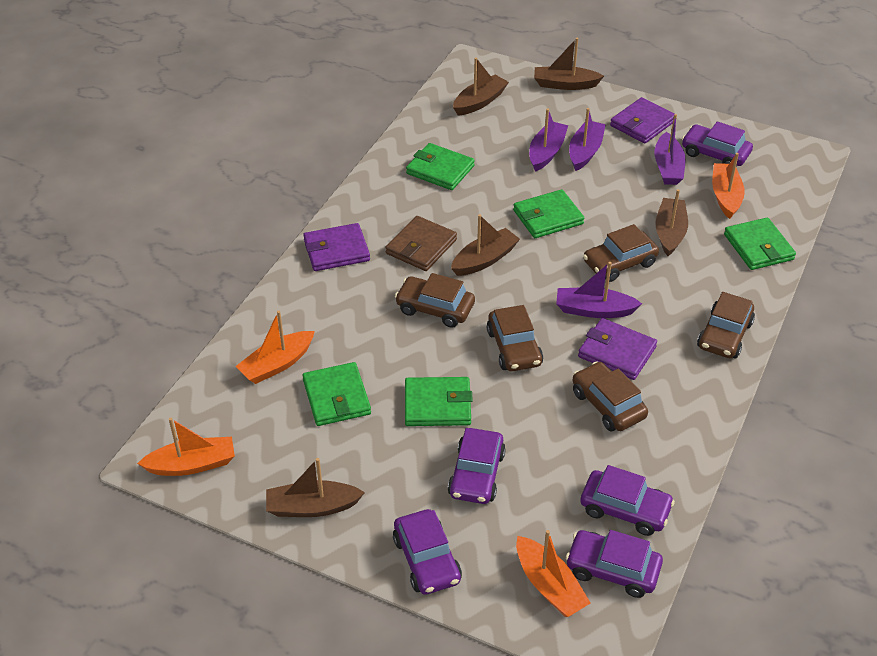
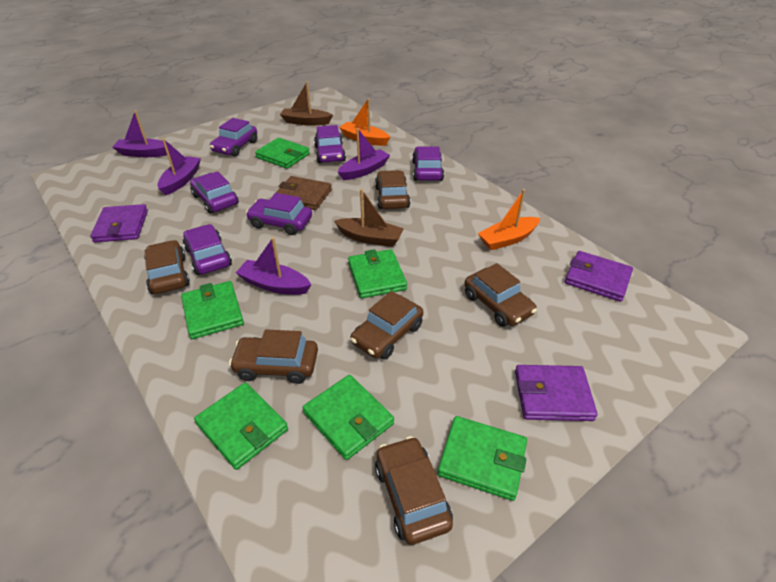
brown boat: [266,458,365,517] [451,214,520,276] [453,57,509,116] [534,38,604,90] [655,189,688,256] = 5 -> [280,81,333,126] [334,189,404,247] = 2
brown car: [395,273,475,328] [487,305,543,371] [573,361,648,431] [583,224,659,282] [697,292,755,358] = 5 -> [144,240,190,294] [229,329,318,384] [351,291,423,359] [375,170,410,209] [375,436,453,545] [464,263,537,327] = 6
green wallet: [302,362,371,426] [405,377,473,426] [406,143,475,190] [513,189,584,238] [724,217,796,270] = 5 -> [181,281,244,339] [194,382,288,470] [255,138,310,169] [303,375,394,460] [348,249,407,298] [438,416,527,501] = 6
orange boat: [137,418,235,476] [235,311,315,384] [516,530,591,617] [712,153,745,219] = 4 -> [339,98,391,146] [478,189,540,250] = 2
purple car: [393,509,462,595] [448,428,506,504] [566,530,663,598] [580,465,675,536] [682,121,753,166] = 5 -> [183,224,232,275] [190,171,239,214] [210,118,257,157] [246,193,312,235] [314,125,346,163] [412,146,444,181] = 6

